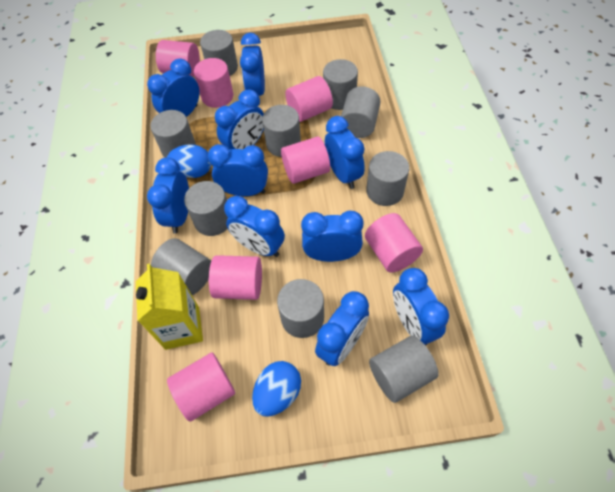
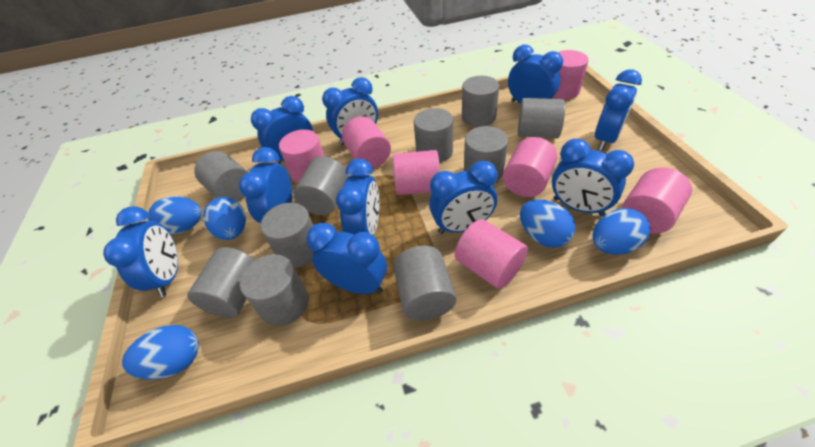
blue egg: [167,144,211,178] [252,361,301,417] = 2 -> [122,325,199,379] [148,196,202,234] [203,197,246,240] [520,200,576,248] [592,208,650,255] = 5
yellow carton: [136,263,203,350] = 1 -> none = 0

